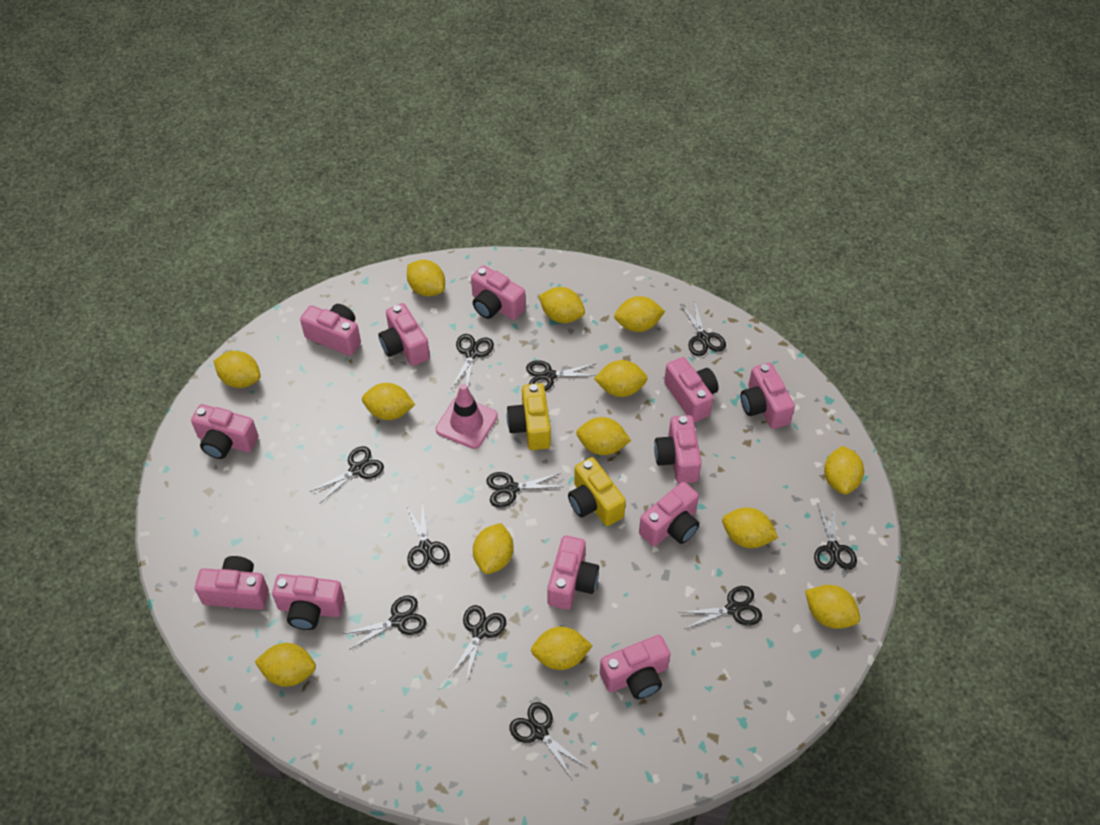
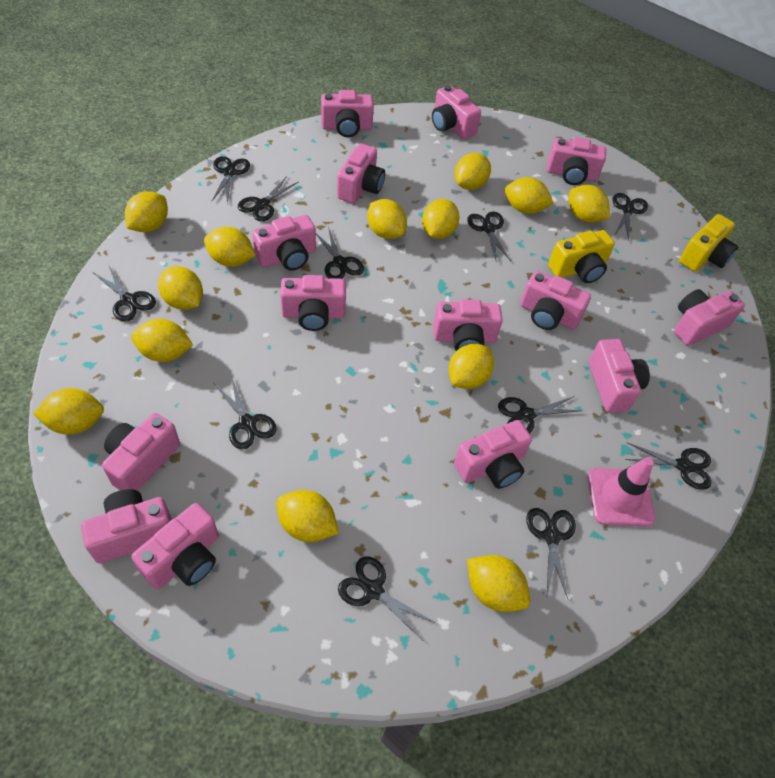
pink camera: [191,404,259,459] [195,556,269,610] [272,574,345,630] [300,304,361,356] [378,303,430,366] [471,265,526,320] [547,535,599,610] [600,635,671,699] [639,482,699,546] [654,415,702,483] [664,357,719,422] [740,363,795,429] = 12 -> [81,489,172,563] [102,413,180,491] [131,503,219,589] [252,215,316,270] [280,275,346,331] [321,90,374,137] [337,143,385,204] [432,85,481,139] [433,299,503,351] [454,420,532,489] [520,271,591,330] [547,137,606,185] [589,339,650,413] [674,289,745,346] = 14

